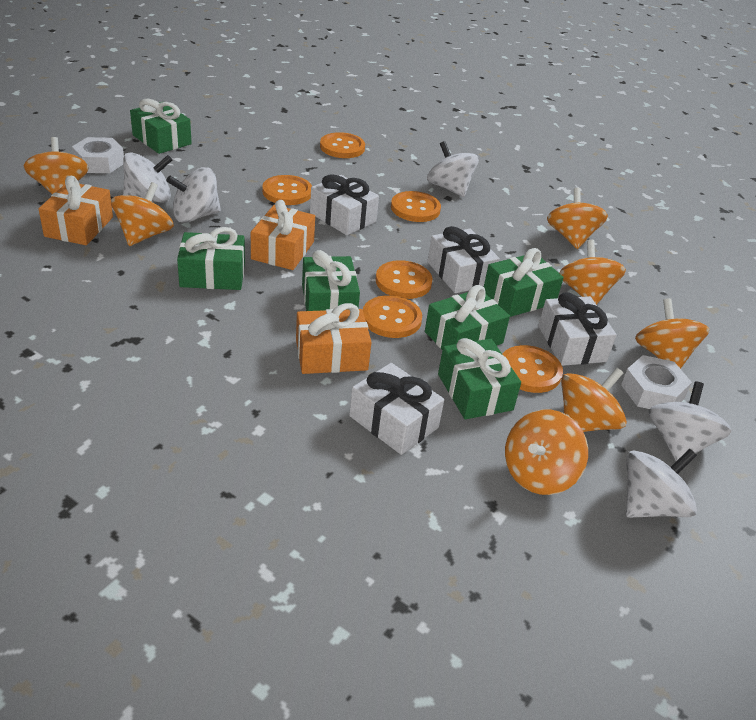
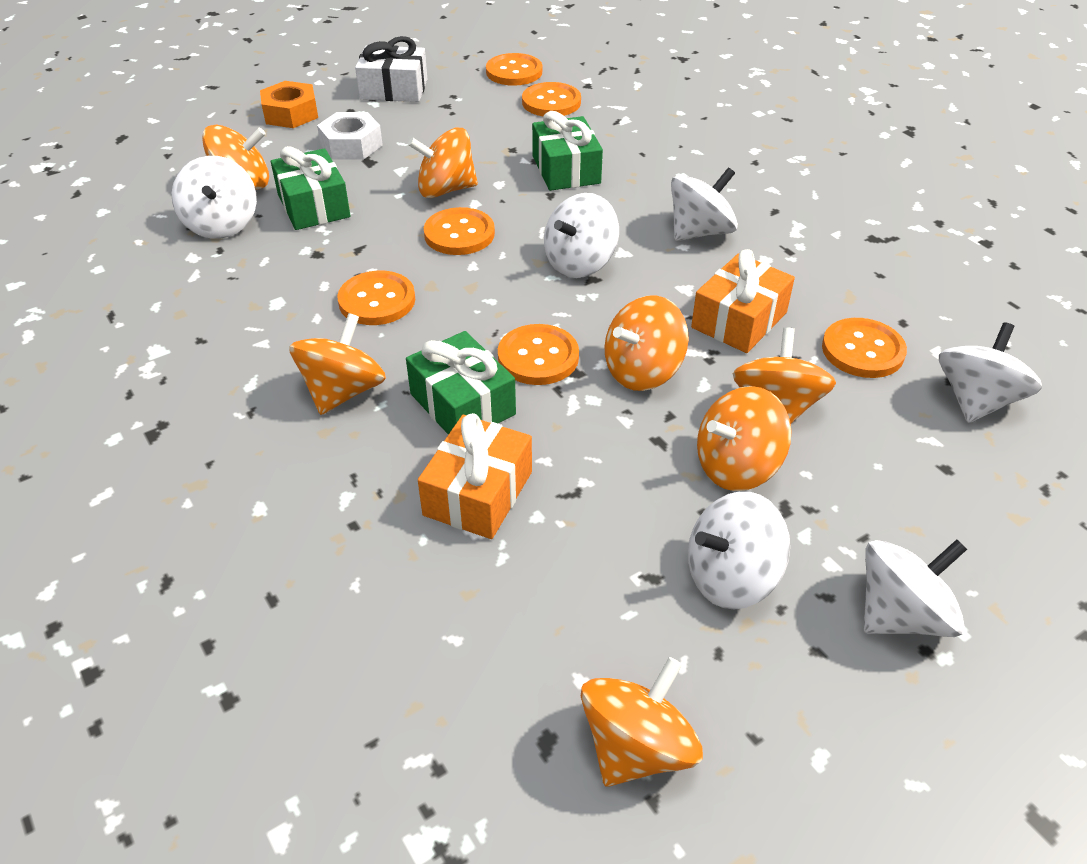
green gift: [130,99,192,154] [177,227,245,290] [302,250,360,311] [425,285,510,350] [438,338,521,419] [484,248,564,317] = 6 -> [271,146,351,230] [406,331,516,435] [532,111,603,191] = 3
orange gift: [39,176,113,245] [251,200,315,270] [296,303,371,374] = 3 -> [418,413,532,539] [691,249,795,353] = 2
orange nut: none = 0 -> [260,81,318,128] = 1
white gift: [310,175,379,235] [349,363,444,455] [428,226,500,293] [538,292,617,366] = 4 -> [355,36,427,102] = 1
white nut: [72,137,124,173] [621,355,692,409] = 2 -> [317,112,383,159] = 1
white spinning top: [123,152,172,203] [166,167,221,223] [427,141,479,197] [626,449,697,518] [648,381,731,461] = 5 -> [172,156,257,239] [544,193,619,278] [671,167,738,241] [688,491,790,609] [863,539,967,637] [939,322,1042,423] = 6

